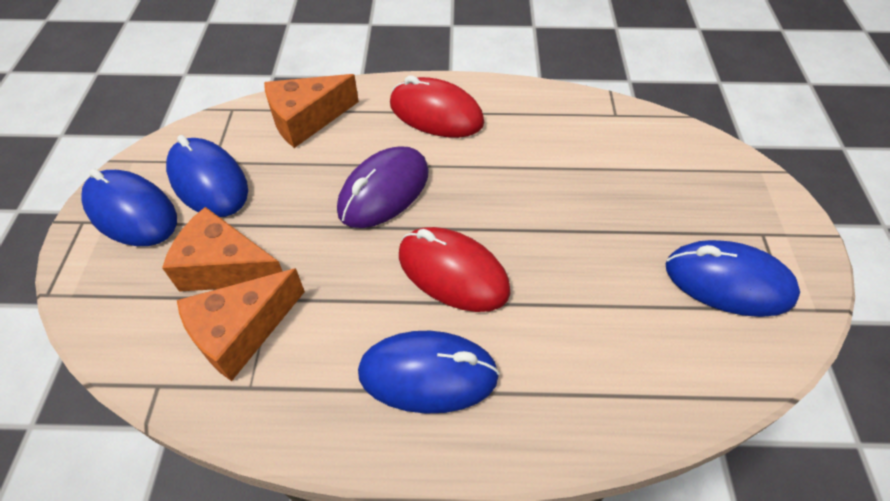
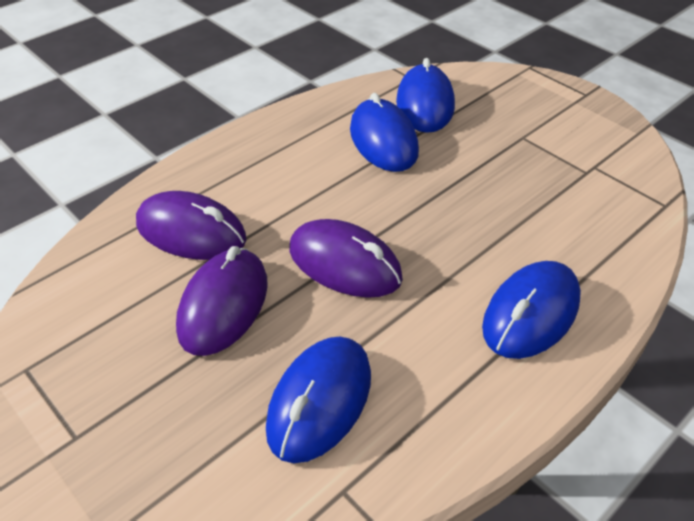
orange cheese: [162,207,283,292] [177,268,305,381] [264,74,359,148] = 3 -> none = 0
purple mouse: [337,146,429,228] = 1 -> [136,191,247,260] [176,246,268,356] [289,219,403,298] = 3
red mouse: [390,75,484,138] [399,227,511,312] = 2 -> none = 0

